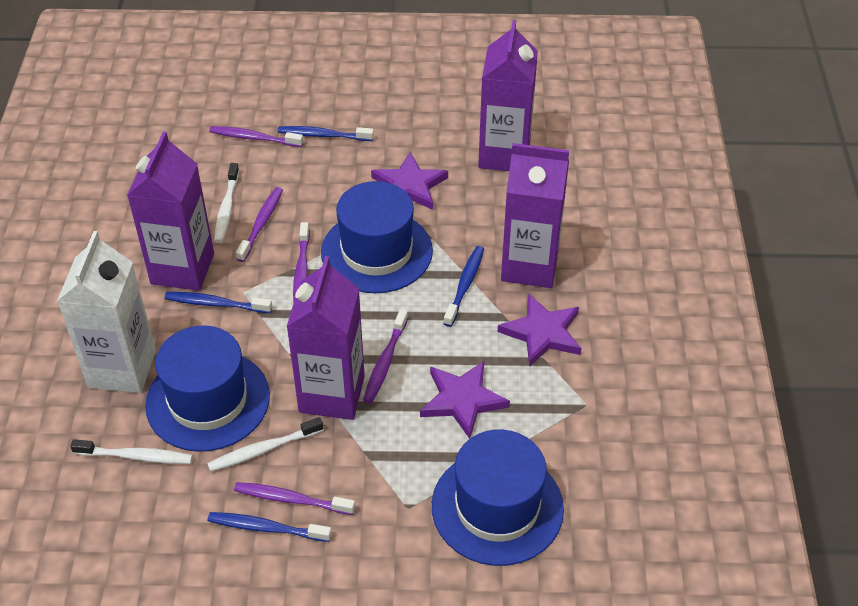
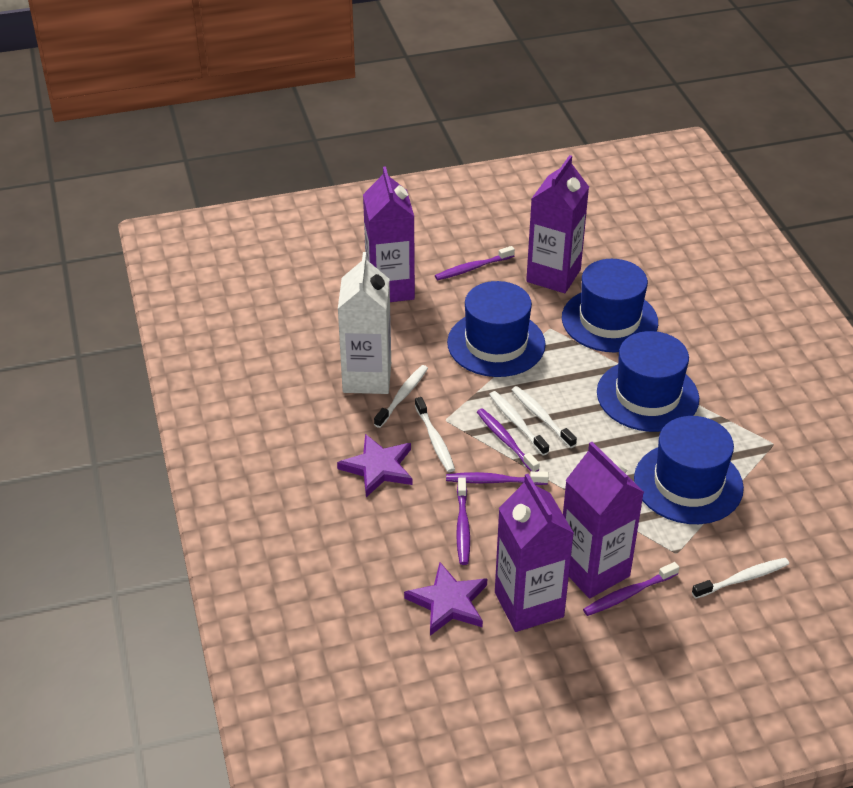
blue hat: [145,325,270,452] [321,181,433,293] [432,429,564,566] = 3 -> [447,281,546,377] [562,259,658,353] [597,331,699,432] [634,416,744,524] = 4
blue toothbrush: [165,292,272,313] [208,512,332,542] [278,126,374,141] [443,246,484,327] = 4 -> none = 0
purple star: [371,152,448,210] [420,361,510,439] [498,294,582,367] = 3 -> [337,434,412,497] [404,562,487,636] = 2
white toothbrush: [70,439,193,464] [207,417,323,472] [214,163,239,243] = 3 -> [374,365,428,428] [415,397,455,472] [489,391,549,455] [512,386,577,448] [692,558,789,599] = 5

